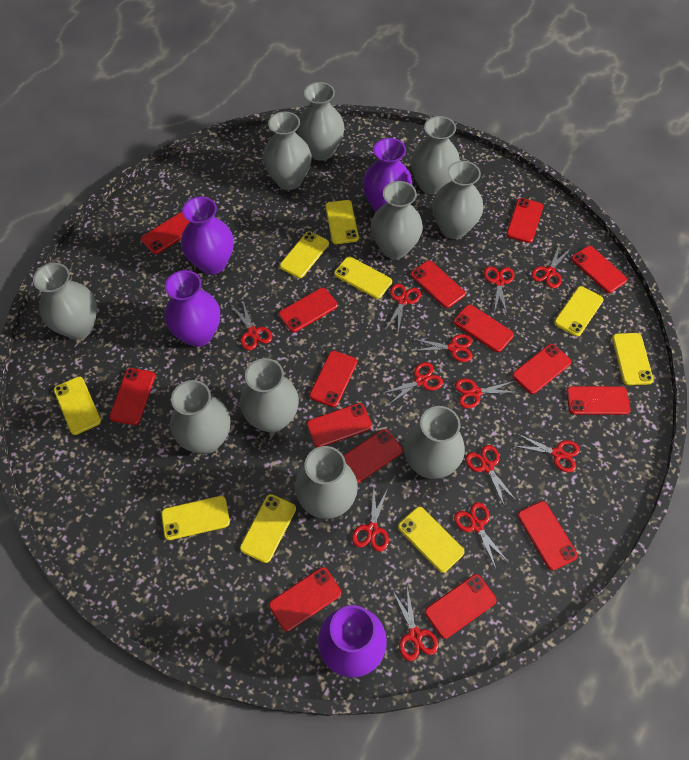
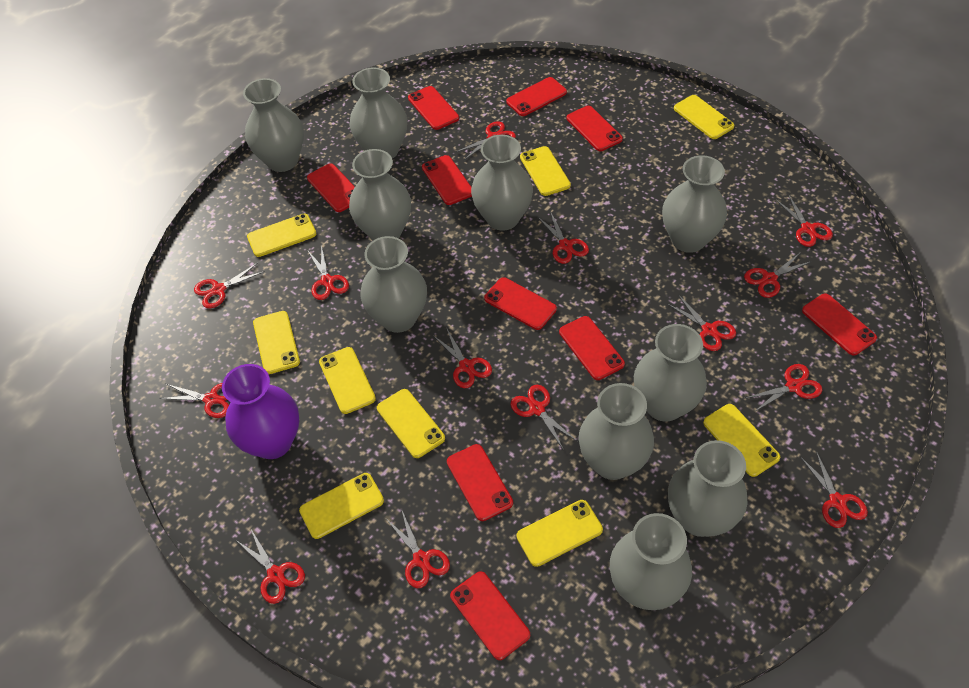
purple vase: [165,270,220,347] [181,197,234,275] [318,605,387,678] [363,138,413,212] = 4 -> [222,364,299,459] = 1
red phone: [110,368,155,425] [141,212,190,254] [269,567,341,631] [279,288,338,332] [307,403,372,447] [310,351,357,407] [343,429,403,484] [411,260,465,308] [425,574,497,639] [454,305,514,352] [506,198,543,243] [512,344,572,394] [518,501,578,570] [566,386,631,415] [571,246,627,293] = 15 -> [307,163,355,212] [408,86,459,130] [422,155,472,205] [447,444,513,521] [450,571,530,660] [484,277,557,330] [506,77,567,116] [559,316,625,380] [567,106,623,151] [802,293,877,356] = 10
red scissors: [231,302,272,350] [352,487,389,552] [382,362,443,403] [386,283,421,332] [392,587,438,661] [412,334,472,362] [454,503,509,568] [455,379,519,409] [465,445,517,507] [484,266,515,314] [515,433,580,472] [531,244,571,288] = 12 -> [160,383,229,418] [194,263,265,309] [236,529,305,604] [308,245,349,300] [386,511,450,588] [434,329,492,388] [456,121,516,161] [511,385,578,450] [537,211,589,264] [668,296,736,351] [744,252,812,298] [746,364,822,412] [775,194,833,247] [800,451,868,528] = 14

